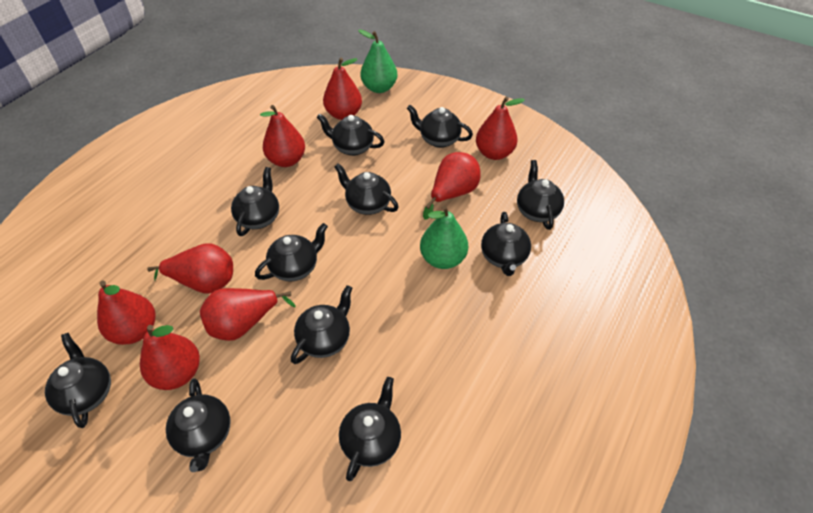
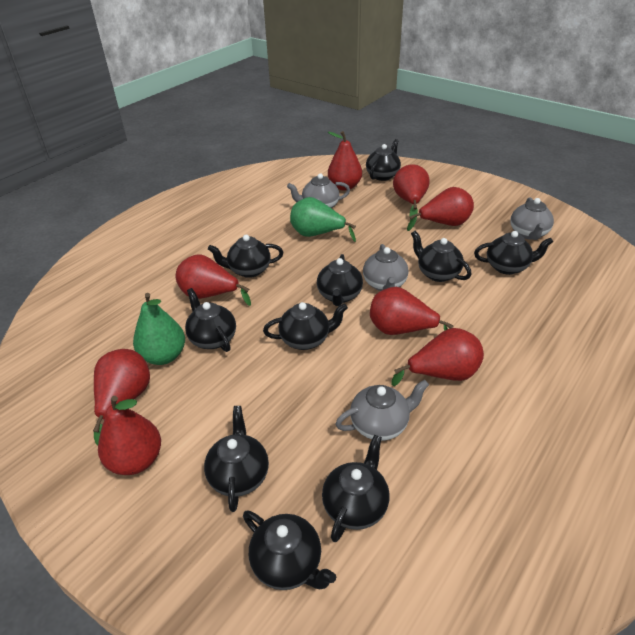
black teapot: [45,333,111,428] [166,378,231,472] [231,167,279,236] [255,223,328,282] [291,285,353,364] [317,114,385,156] [334,163,399,215] [339,377,401,481] [407,105,473,148] [481,212,531,276] [517,160,564,230] = 11 -> [185,288,236,352] [204,406,269,512] [208,234,283,278] [243,511,336,590] [263,302,348,350] [317,254,363,306] [322,435,390,542] [366,139,401,181] [411,231,472,282] [474,231,553,275] = 10
grey teapot: none = 0 -> [287,173,350,208] [336,380,429,441] [363,244,408,291] [510,197,554,240] = 4

